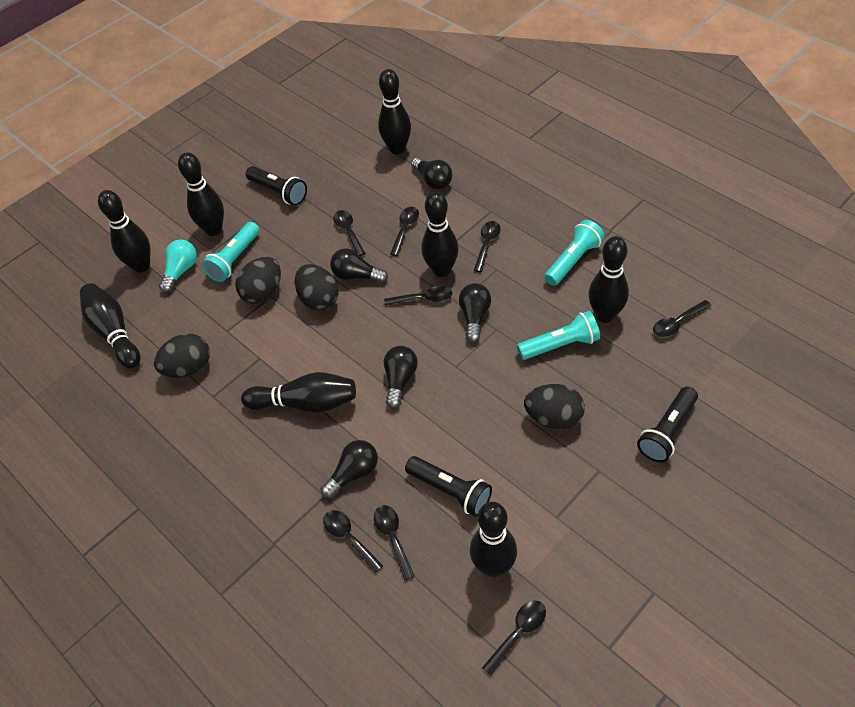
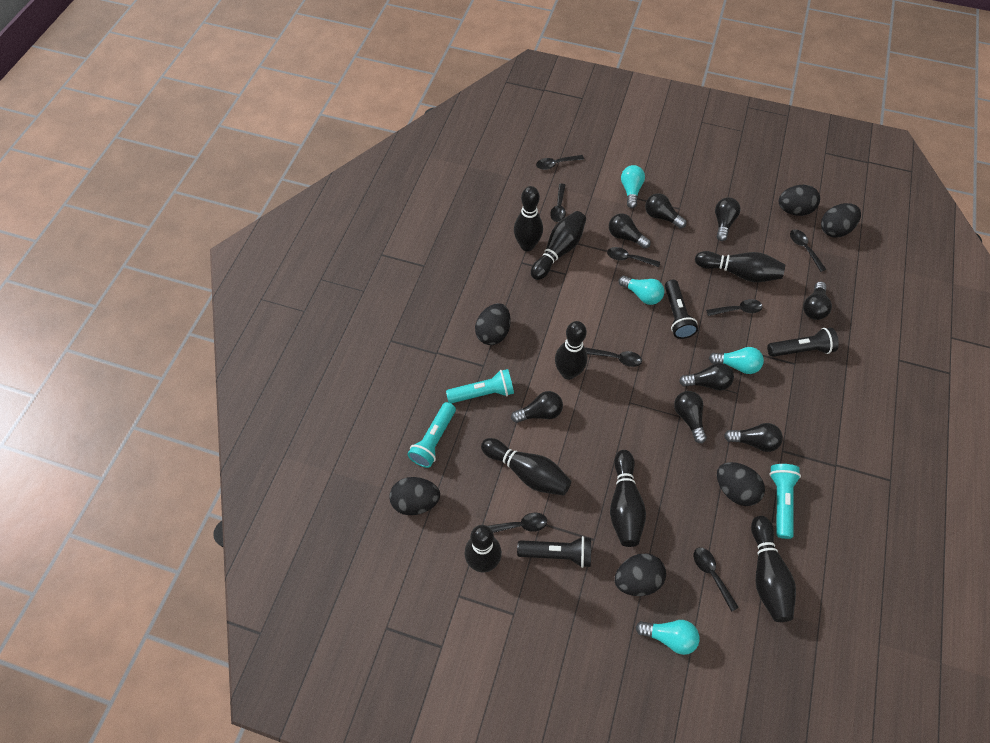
black egg: [154,333,210,378] [235,257,281,304] [295,264,339,311] [524,384,585,430] = 4 -> [390,477,440,515] [475,303,511,345] [615,553,666,596] [717,462,765,506] [779,185,820,216] [821,203,861,237] = 6
black light bulb: [320,440,378,498] [330,248,388,283] [384,346,418,408] [411,158,452,189] [459,283,491,342] = 5 -> [511,391,563,423] [609,214,651,249] [645,193,686,229] [674,391,707,443] [679,363,734,391] [715,197,741,241] [724,423,783,452] [803,282,832,320] = 8
turquoise light bulb: [159,239,197,293] = 1 -> [619,276,664,305] [621,165,645,208] [636,620,700,655] [709,347,764,374] = 4

